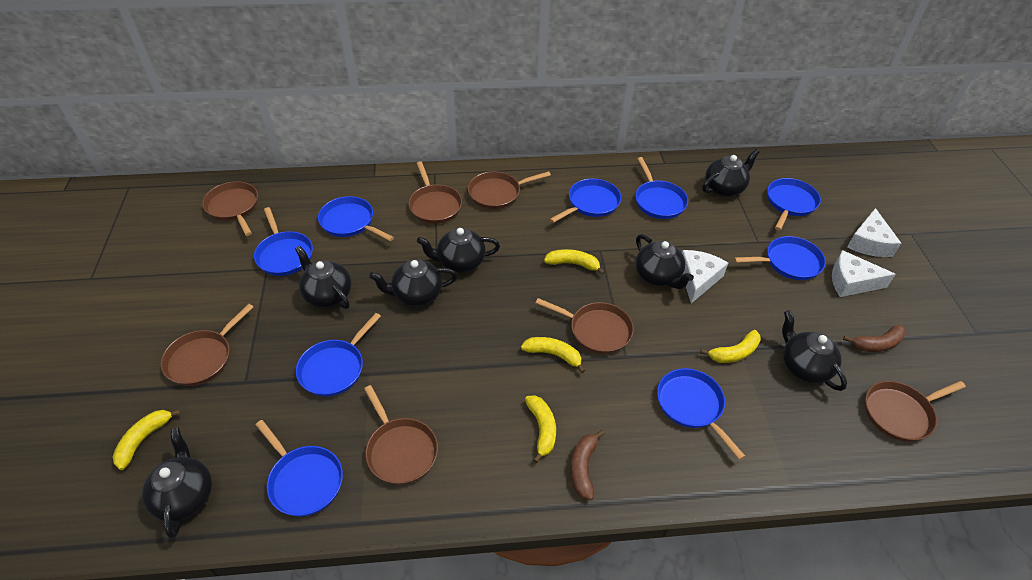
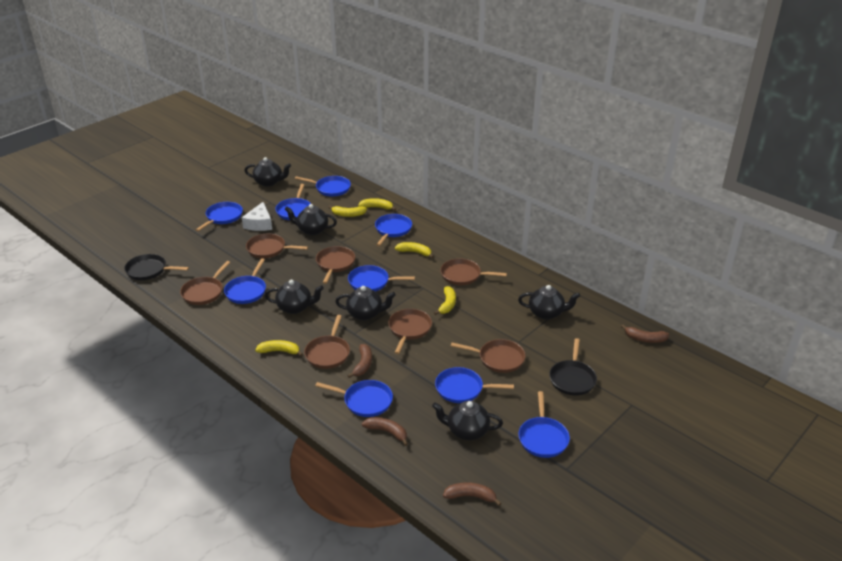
black pan: none = 0 -> [124,254,189,280] [549,338,597,396] = 2
black teapot: [142,427,212,538] [295,246,351,309] [369,259,457,306] [417,227,500,272] [636,234,694,289] [702,149,760,197] [782,310,847,391] = 7 -> [244,157,291,187] [265,280,324,314] [285,204,337,235] [335,286,396,320] [432,401,503,440] [518,285,580,320] = 6
brown banana: [571,430,605,500] [843,324,906,352] = 2 -> [347,344,372,378] [362,417,408,446] [443,482,501,506] [621,325,669,343] = 4
white cheese: [682,250,728,303] [832,250,896,297] [847,208,901,257] = 3 -> [242,202,272,231] = 1

